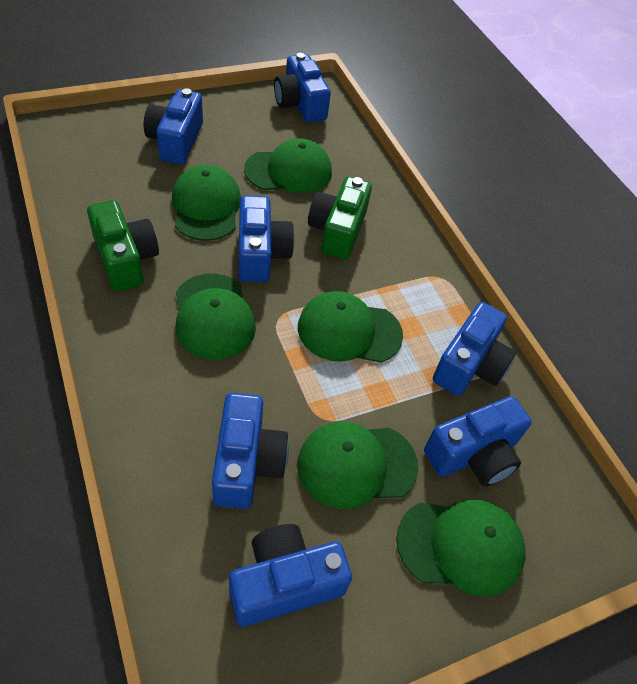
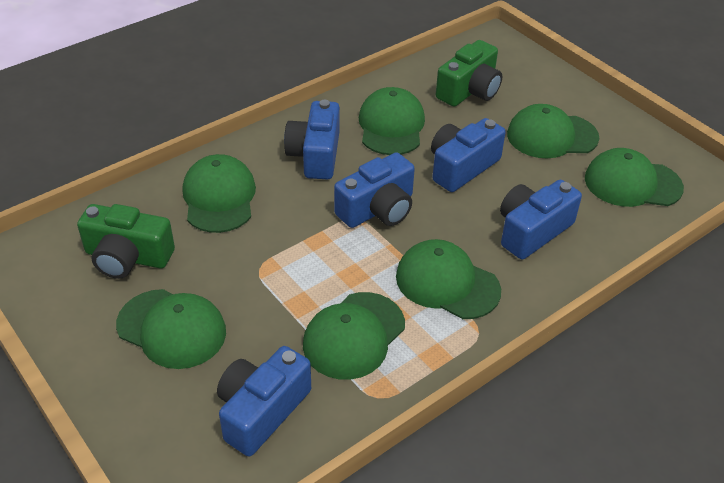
blue camera: [144,88,203,164] [212,393,289,509] [229,524,352,627] [239,195,295,282] [274,53,331,122] [424,396,532,487] [433,302,516,396] = 7 -> [217,346,311,456] [284,100,340,180] [334,152,415,228] [431,118,506,192] [500,180,582,260] = 5
green cap: [172,165,241,241] [176,273,256,360] [244,138,332,193] [297,422,418,509] [298,291,403,363] [396,500,526,597] = 6 -> [116,289,226,369] [183,154,256,233] [303,292,405,380] [359,87,425,155] [396,239,501,319] [507,104,599,159] [585,148,684,207] = 7

